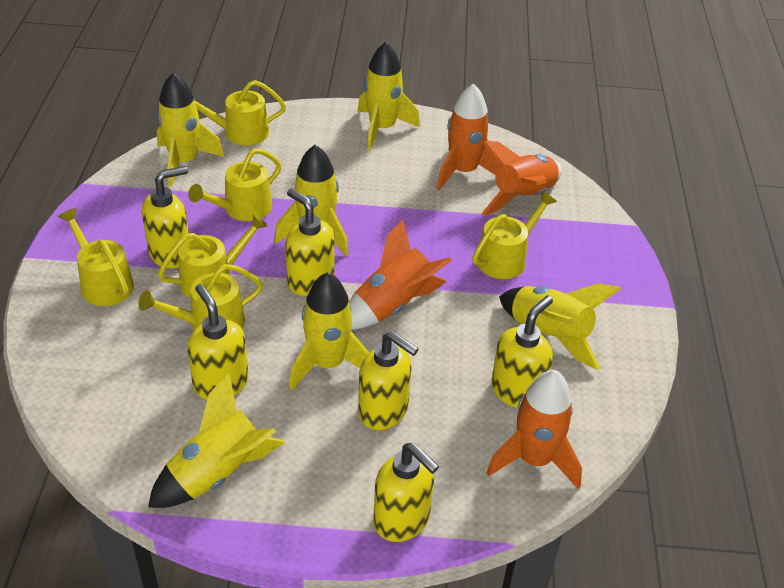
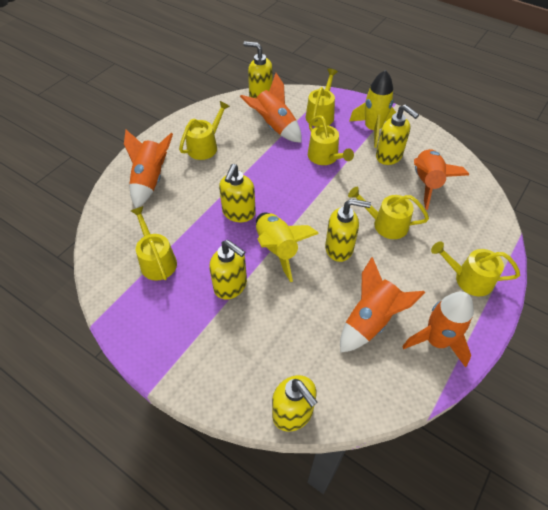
orange rocket: [349,219,452,330] [437,83,501,190] [481,141,562,215] [487,370,582,489] = 4 -> [124,130,173,208] [240,73,301,143] [340,257,425,353] [402,292,474,367] [414,149,469,210] = 5
yellow rocket: [148,373,285,508] [157,72,224,187] [274,145,349,256] [289,272,369,390] [357,42,420,150] [499,283,621,370] = 6 -> [256,213,319,282] [349,70,396,148] = 2

